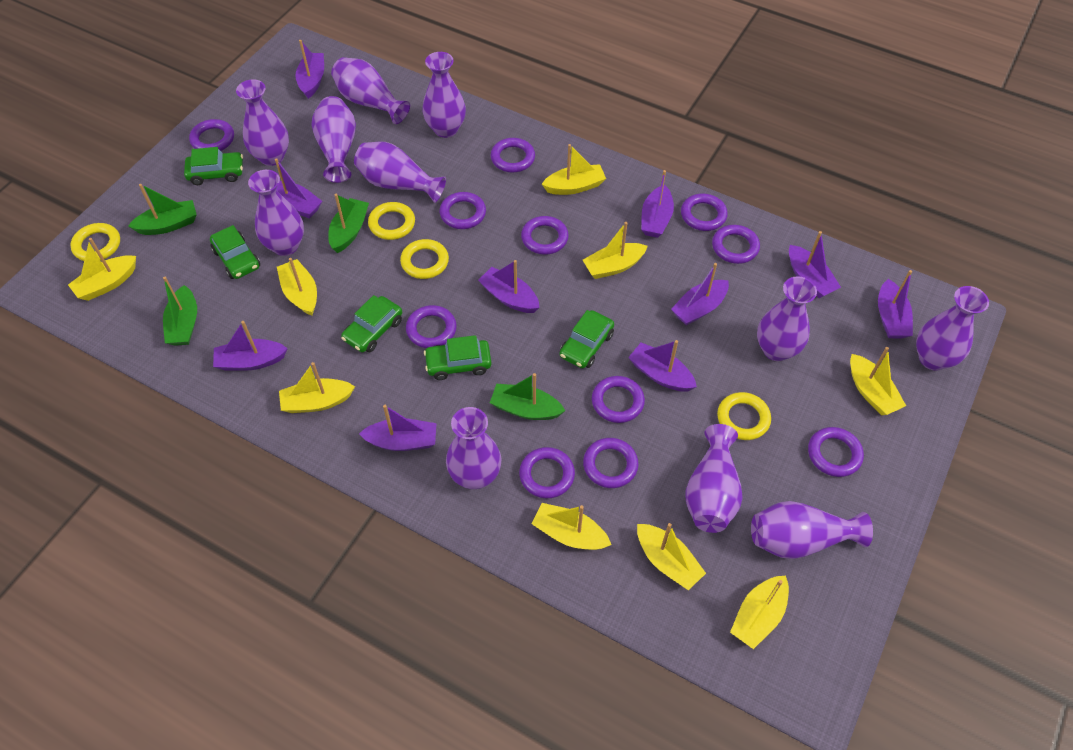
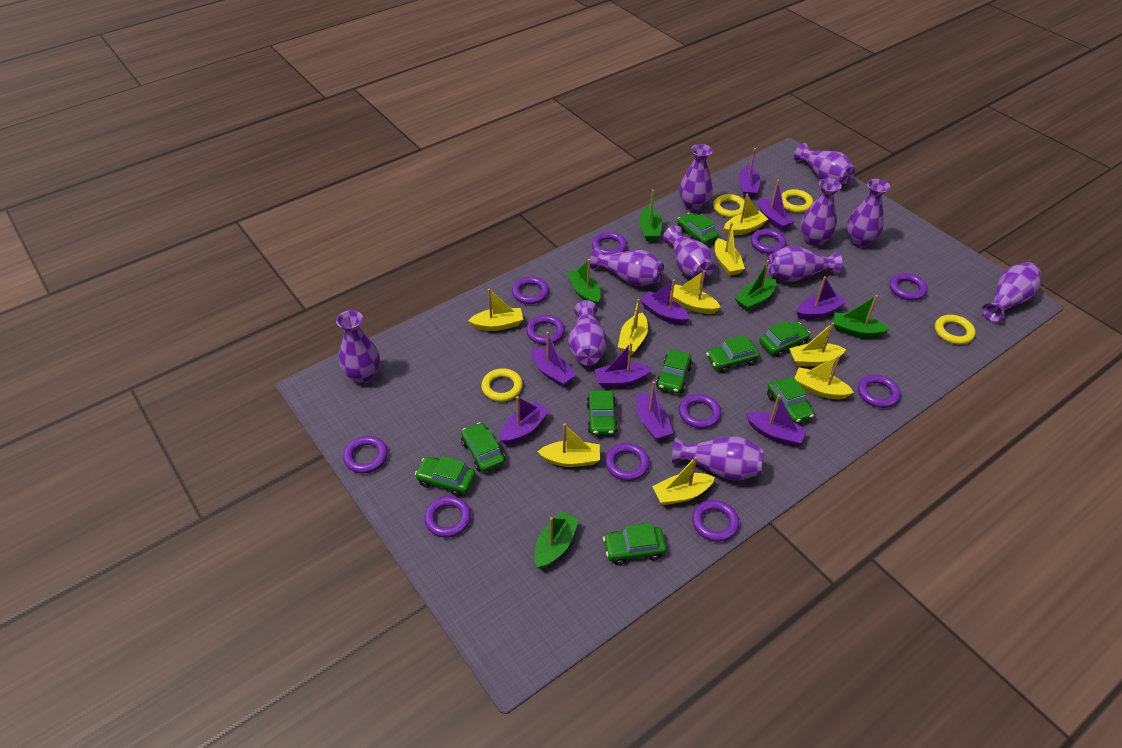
green boat: [128,184,197,235] [163,277,197,346] [328,194,369,253] [490,373,565,420] = 4 -> [534,511,579,569] [567,259,601,305] [639,189,662,241] [735,260,776,311] [834,295,890,338] = 5
green car: [184,147,243,185] [210,225,260,279] [341,295,402,352] [424,335,491,380] [560,310,614,368] = 5 -> [415,456,476,497] [461,422,505,472] [586,390,618,435] [603,523,666,565] [656,349,692,393] [677,213,719,245] [706,335,760,373] [759,321,810,357] [767,377,814,423] = 9
purple boat: [213,321,288,371] [275,158,322,219] [296,40,324,99] [359,405,436,451] [478,260,540,313] [628,340,697,392] [641,170,674,238] [671,263,729,325] [789,231,841,298] [878,270,913,339] = 10 -> [500,396,550,445] [531,332,577,387] [594,342,652,388] [636,381,673,441] [640,279,689,325] [739,148,760,198] [746,395,807,446] [758,180,795,230] [797,276,846,319] = 9

